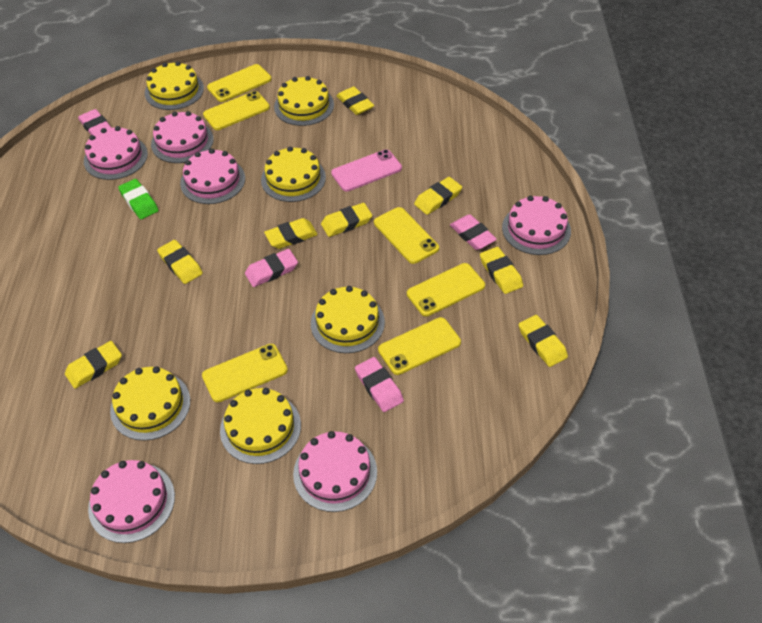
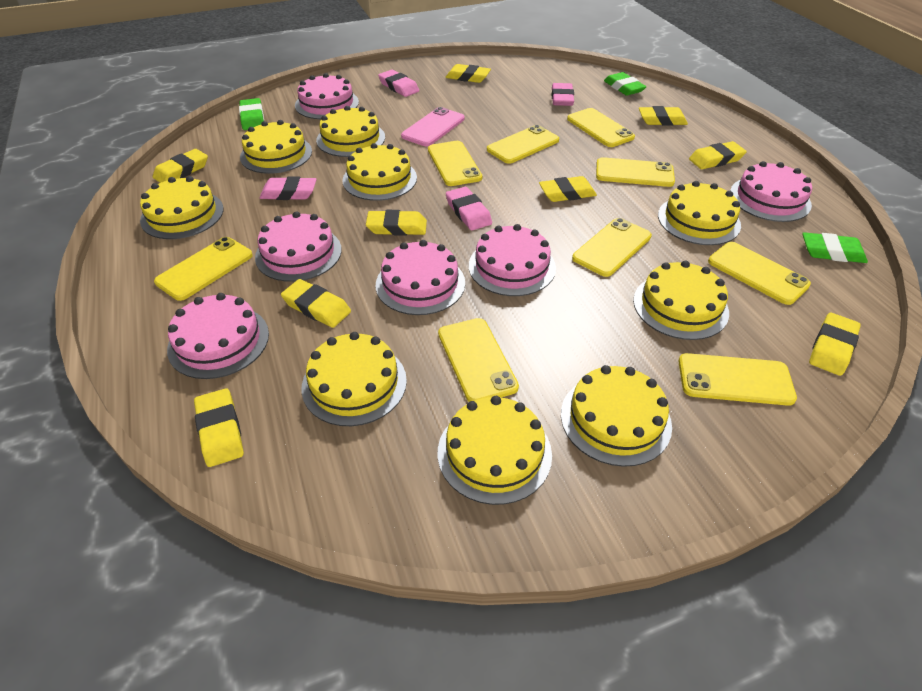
green eraser: [118,179,159,219] = 1 -> [239,98,264,130] [604,72,646,96] [802,232,868,263] = 3
yellow cake: [110,367,190,441] [145,61,204,110] [220,388,301,464] [261,147,326,202] [274,76,334,126] [311,286,385,353] = 6 -> [140,176,224,239] [240,120,312,174] [302,332,407,426] [316,106,385,157] [342,143,417,201] [438,396,552,505] [561,365,672,467] [633,261,729,340] [658,181,741,245] = 9
yellow eraser: [65,341,122,389] [157,240,203,284] [264,218,318,249] [321,203,372,237] [336,87,374,115] [414,177,462,215] [480,247,523,294] [519,315,568,367] = 8 -> [153,149,208,183] [194,388,244,467] [281,279,351,328] [366,210,427,236] [445,64,491,83] [539,176,597,202] [639,106,688,126] [689,141,747,169] [809,313,861,376] = 9
yellow phone: [202,344,288,402] [203,91,270,130] [207,64,271,102] [374,207,439,264] [378,317,461,375] [407,263,485,316] = 6 -> [154,237,253,301] [428,141,482,186] [438,318,519,402] [487,125,559,164] [567,108,635,147] [572,218,652,277] [596,157,675,187] [678,353,797,406] [708,242,811,305] = 9

